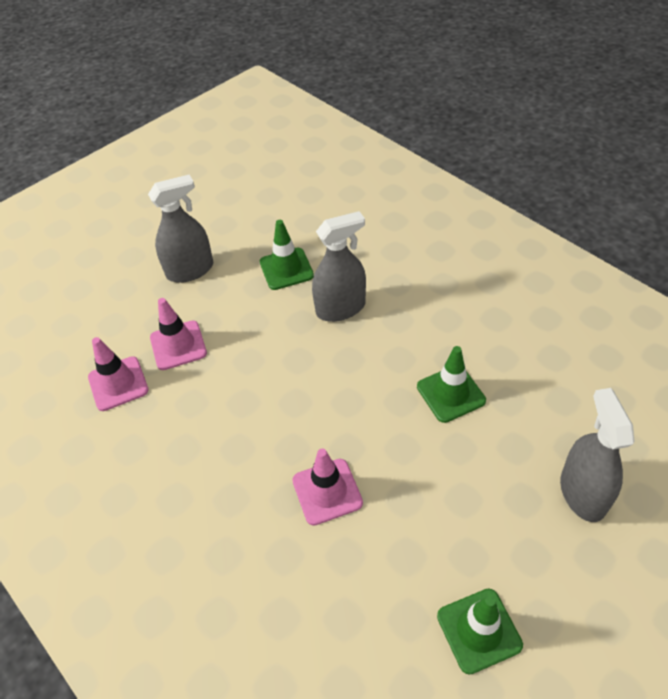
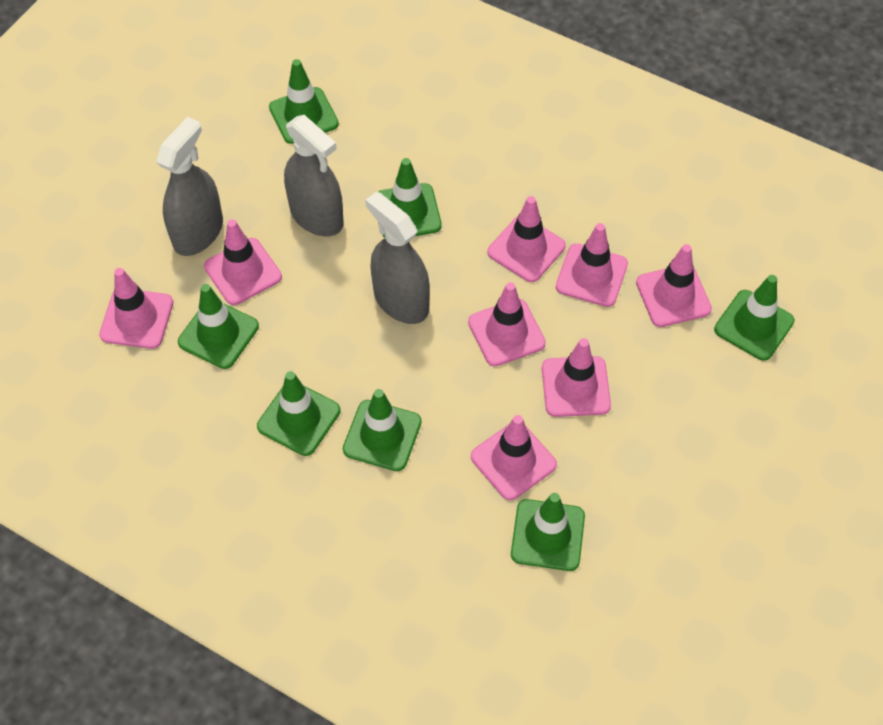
green traffic cone: [260,220,314,290] [417,346,486,423] [437,589,523,675] = 3 -> [178,284,259,369] [257,371,341,456] [269,59,339,144] [343,389,422,471] [378,158,442,238] [511,493,585,571] [714,275,795,361] = 7
pink traffic cone: [88,337,149,411] [150,298,207,370] [292,449,363,526] = 3 -> [99,268,173,349] [204,219,282,305] [468,282,546,366] [471,415,557,500] [487,196,566,282] [542,338,611,417] [556,223,628,307] [636,244,712,327] = 8

